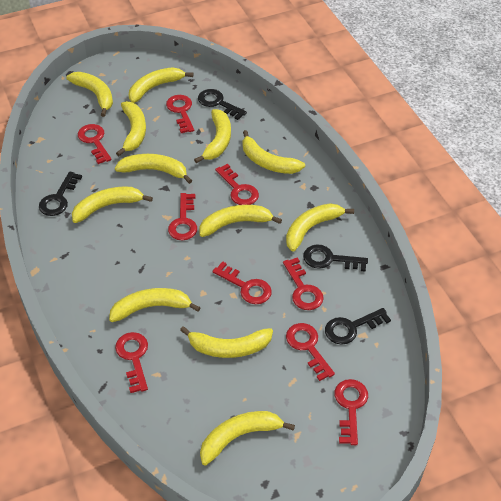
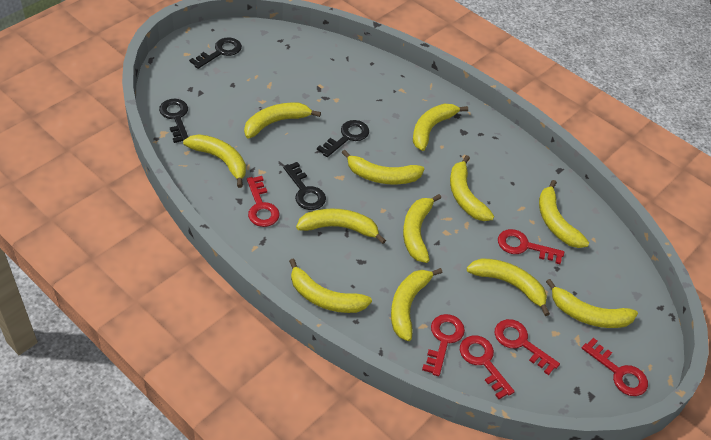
red key: [78,124,112,164] [115,332,148,393] [166,95,194,133] [168,193,197,241] [213,261,272,304] [215,164,259,205] [283,257,324,310] [286,323,335,381] [334,379,368,445] = 9 -> [247,176,280,227] [422,314,465,376] [460,336,515,399] [494,319,560,375] [498,229,564,264] [582,338,648,396] = 6

